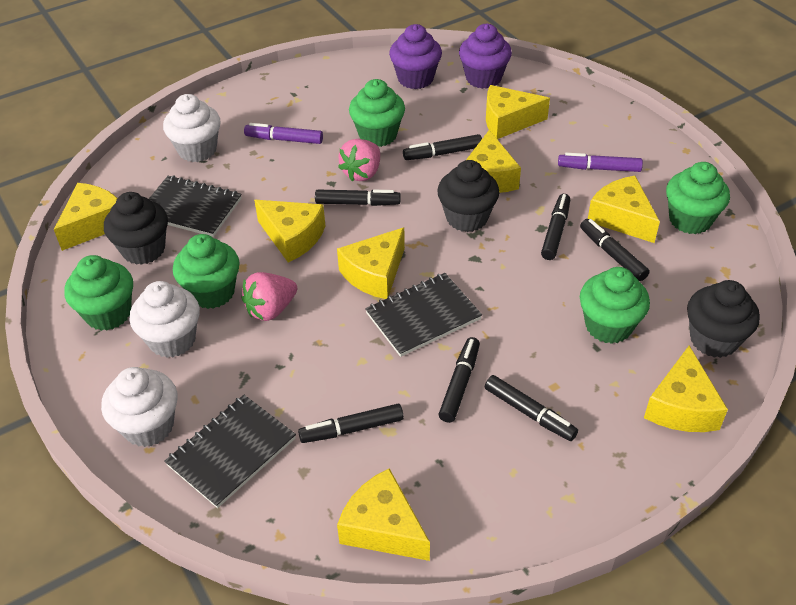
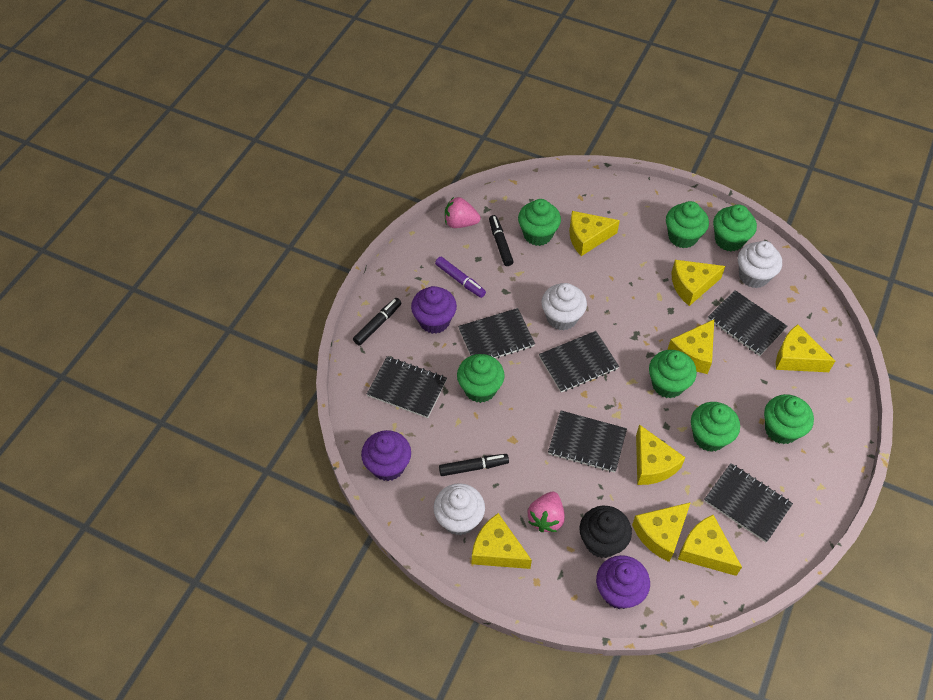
black cupcake: [104,192,168,265] [437,160,499,232] [687,280,760,358] = 3 -> [580,506,632,558] = 1
black marker: [298,404,404,443] [315,189,401,206] [403,134,482,160] [439,337,480,423] [485,375,578,441] [541,194,570,260] [580,219,650,281] = 7 -> [353,298,401,346] [439,454,509,476] [489,215,514,266] = 3
black notebook: [149,176,242,237] [165,395,296,508] [365,273,482,357] = 3 -> [367,356,447,418] [458,308,535,358] [539,331,619,392] [548,411,627,473] [704,463,793,542] [708,290,787,356] = 6
green cupcake: [64,255,133,331] [173,234,240,309] [349,79,405,147] [580,267,650,344] [666,162,730,234] = 5 -> [457,354,505,403] [518,199,561,246] [649,350,697,399] [666,201,709,248] [691,402,740,452] [713,204,757,252] [764,394,814,444] = 7
purple cupcake: [389,24,442,89] [459,24,512,89] = 2 -> [361,430,411,481] [411,286,457,334] [596,555,650,609] = 3
purple marker: [244,123,323,144] [558,153,643,172] = 2 -> [435,257,486,298] = 1

